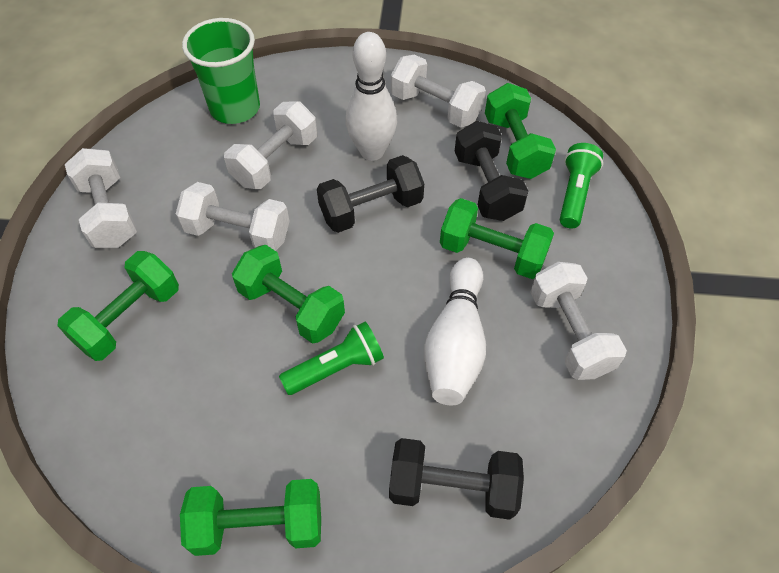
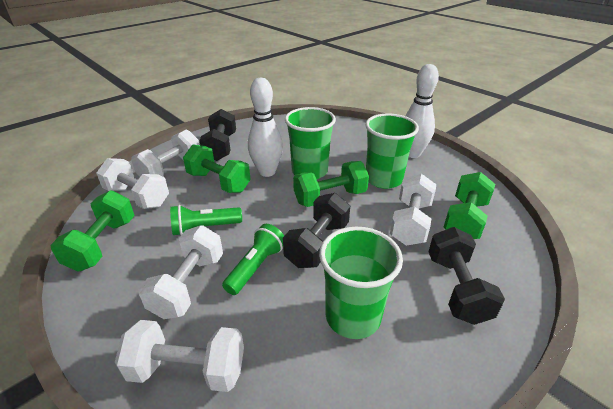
green cup: [182,18,260,124] = 1 -> [285,107,336,179] [319,227,403,339] [365,114,419,189] = 3
green dumbbell: [57,251,179,361] [180,479,321,556] [232,245,345,344] [440,198,554,279] [485,83,556,179] = 5 -> [51,190,135,271] [183,144,251,193] [293,161,369,207] [443,172,495,239] = 4

